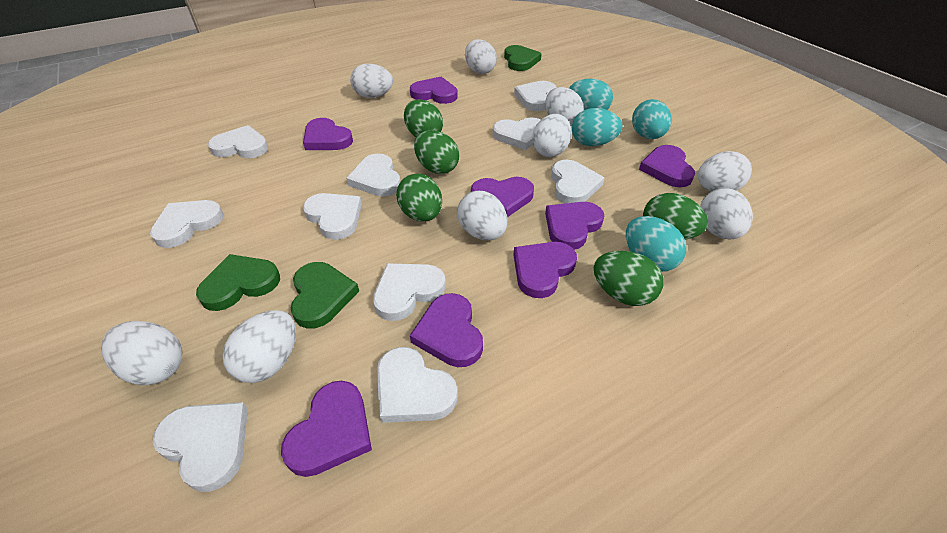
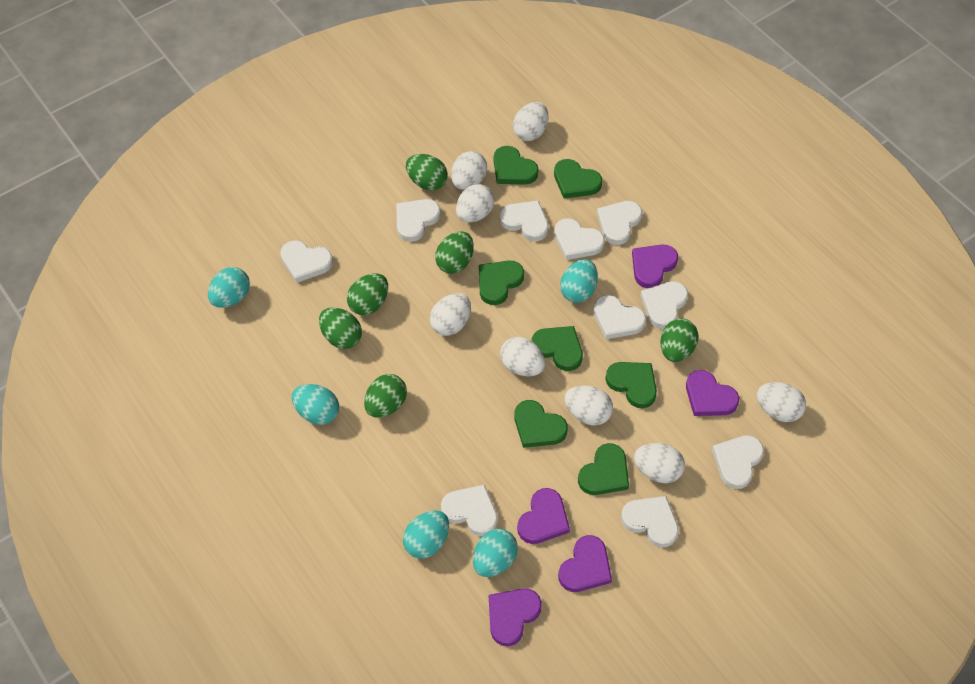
green egg: [396,174,442,222] [404,99,443,137] [414,130,459,174] [594,251,664,306] [643,193,708,240] = 5 -> [319,307,362,349] [347,273,388,315] [364,374,407,417] [406,154,448,191] [435,231,474,274] [660,319,698,362] = 6
green heart: [196,254,280,311] [291,262,359,329] [504,45,542,71] = 3 -> [479,260,524,305] [494,146,539,185] [514,400,568,448] [531,326,583,371] [554,159,602,198] [578,443,629,495] [606,362,657,409] = 7
purple heart: [281,381,372,477] [303,118,353,150] [410,77,458,104] [410,293,483,367] [471,177,534,217] [513,242,577,298] [545,202,604,250] [639,145,695,187] = 8 -> [489,588,542,646] [517,488,570,544] [558,535,612,592] [632,245,678,288] [686,370,739,416] = 5
turquoise egg: [569,79,613,110] [572,108,623,146] [626,216,686,272] [632,99,672,139] = 4 -> [208,267,250,308] [292,384,339,425] [403,510,449,559] [473,529,518,577] [560,259,598,303] = 5
white egg: [101,321,183,385] [222,310,296,383] [350,64,393,98] [457,191,507,240] [465,39,497,74] [532,114,571,157] [545,87,584,126] [698,151,752,192] [700,188,753,240] = 9 -> [430,293,471,336] [451,151,487,190] [456,184,494,223] [500,337,545,376] [513,102,548,141] [565,385,613,426] [634,443,685,483] [756,382,806,422] = 8

